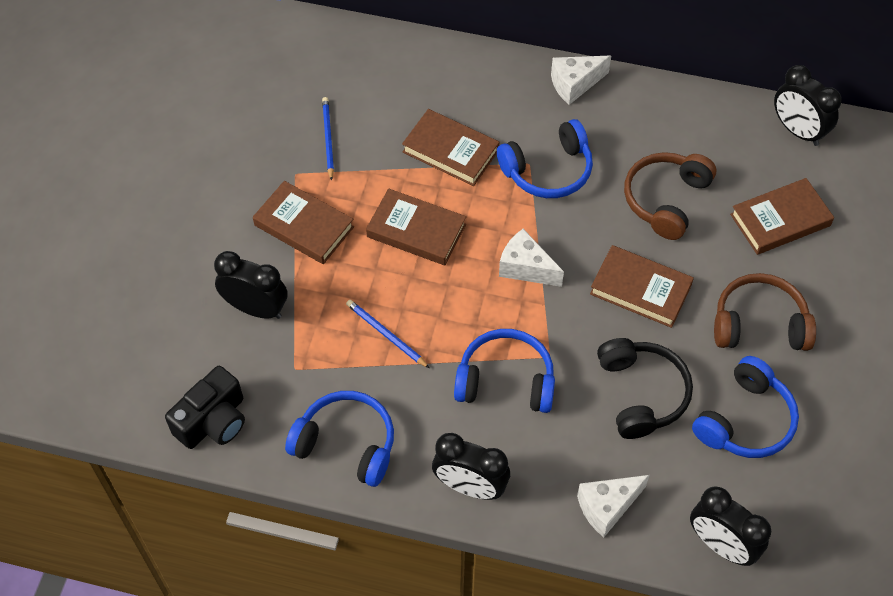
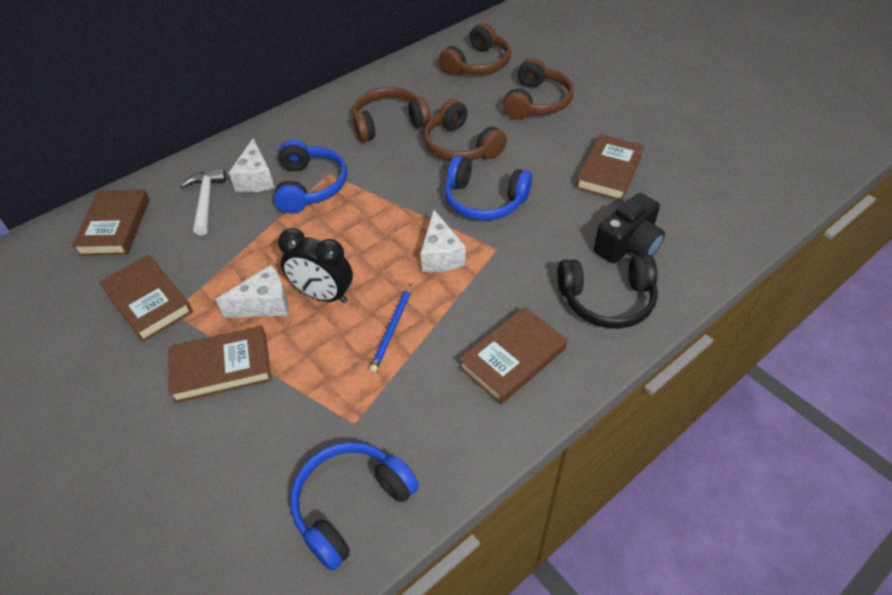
black clock: [214,251,288,319] [432,433,510,500] [690,486,771,566] [774,65,842,146] = 4 -> [278,228,353,303] = 1
blue headphones: [285,391,394,487] [454,329,555,413] [497,119,593,198] [692,356,799,458] = 4 -> [274,139,347,213] [290,442,419,571] [445,156,532,221] = 3
blue pencil: [322,97,334,181] [346,300,429,368] = 2 -> [370,283,412,372] = 1
brown headphones: [624,152,716,240] [714,273,816,351] = 2 -> [352,87,431,142] [424,99,507,161] [439,23,511,76] [503,58,574,120] = 4
white hammer: none = 0 -> [181,169,227,235] = 1

